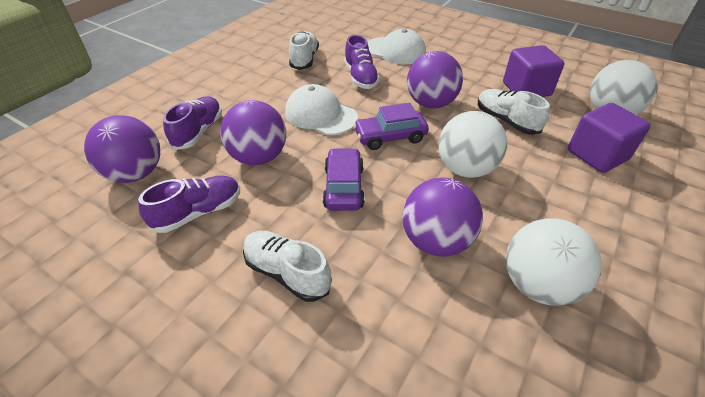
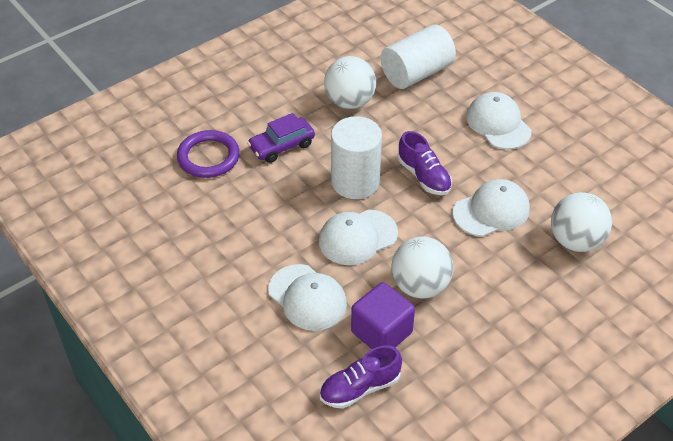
purple ball: [84,115,160,183] [220,100,286,165] [402,178,483,257] [407,51,463,109] = 4 -> none = 0
purple car: [323,148,365,211] [353,103,429,150] = 2 -> [247,113,315,163] = 1
purple cube: [503,45,564,97] [568,103,651,173] = 2 -> [351,282,415,349] = 1
purple ring: none = 0 -> [177,130,240,178] = 1
purple shoe: [138,175,240,233] [163,96,222,150] [344,35,380,89] = 3 -> [320,345,402,408] [398,131,452,195] = 2
white cap: [285,84,358,135] [367,29,426,65] = 2 -> [268,264,347,331] [319,209,398,265] [452,179,530,237] [466,92,532,149] = 4
white cylinder: none = 0 -> [331,116,382,199] [381,24,456,89] = 2
white shoe: [243,231,332,302] [289,31,319,70] [478,89,550,135] = 3 -> none = 0

